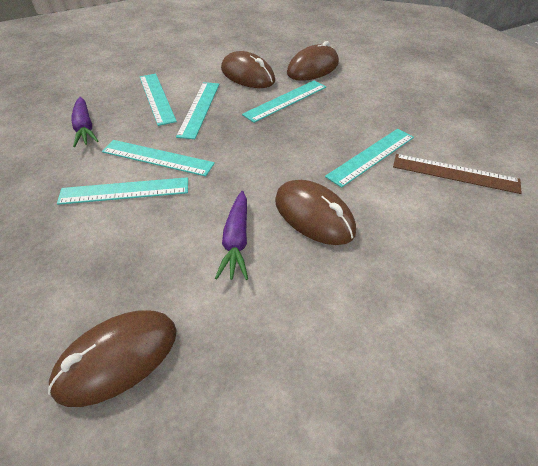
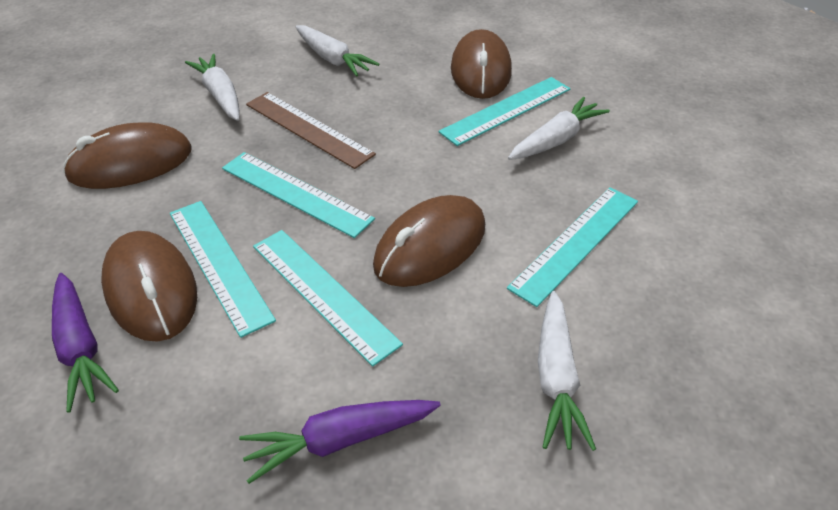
turquoise ruler: [57,177,188,205] [102,140,215,176] [140,74,177,126] [176,82,219,139] [242,80,326,123] [325,129,414,188] = 6 -> [170,201,276,338] [222,152,375,238] [253,230,403,367] [439,77,571,146] [507,187,638,307] = 5
white carrot: none = 0 -> [185,54,240,121] [295,25,379,77] [508,97,610,160] [538,291,596,451] = 4

